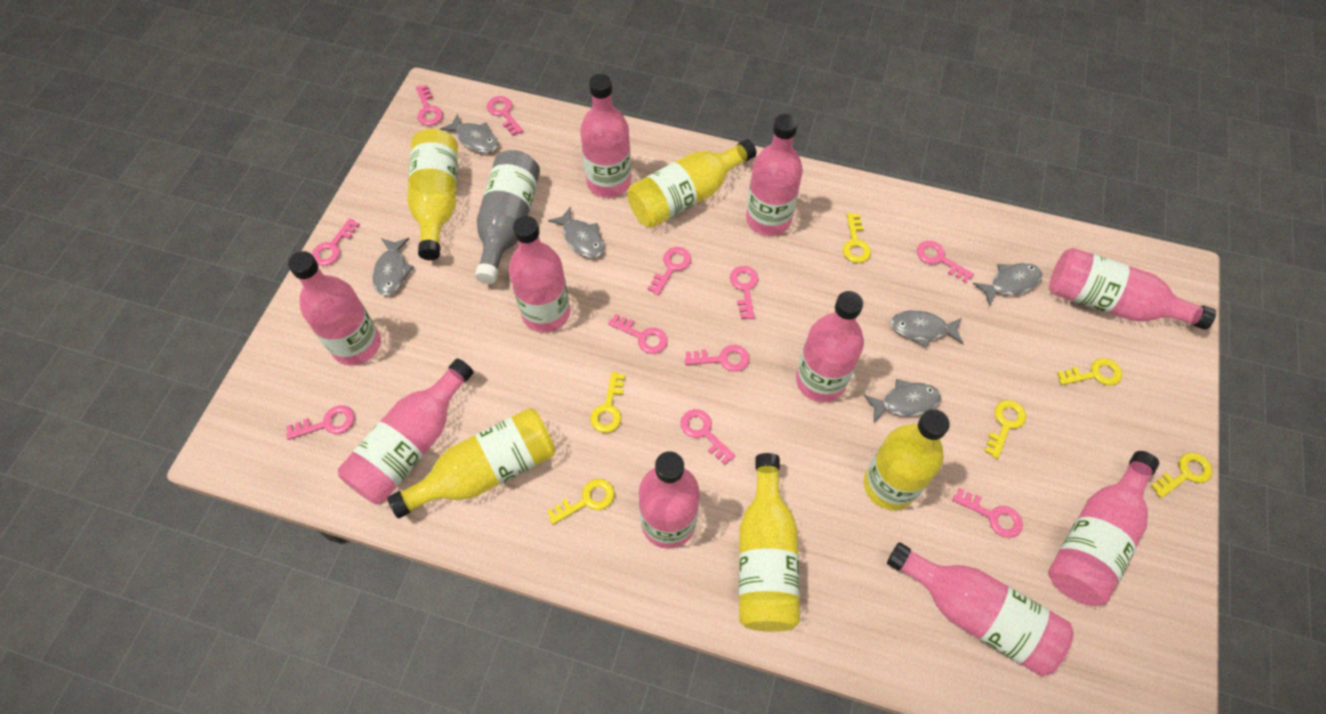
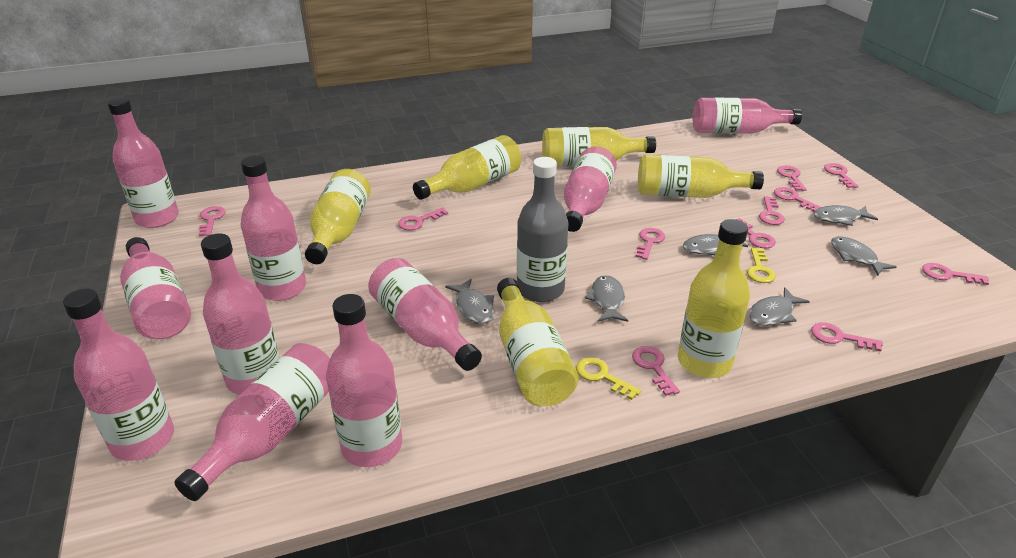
yellow bottle: [388,408,556,519] [407,129,458,260] [628,139,756,228] [739,453,800,632] [864,409,950,510] = 5 -> [305,169,371,264] [413,135,521,200] [497,278,579,406] [542,127,656,166] [638,154,764,198] [678,219,750,378] = 6
yellow key: [547,479,614,525] [590,372,625,433] [843,213,871,263] [984,400,1026,459] [1057,358,1122,385] [1151,453,1212,498] = 6 -> [576,357,641,400] [747,248,776,283] = 2

